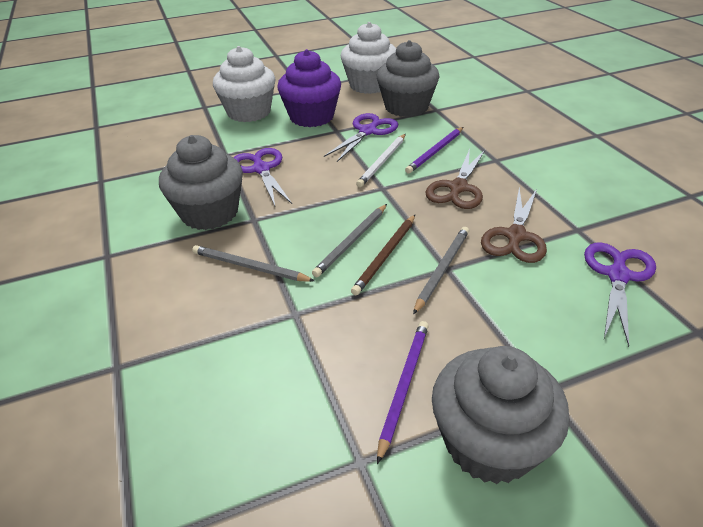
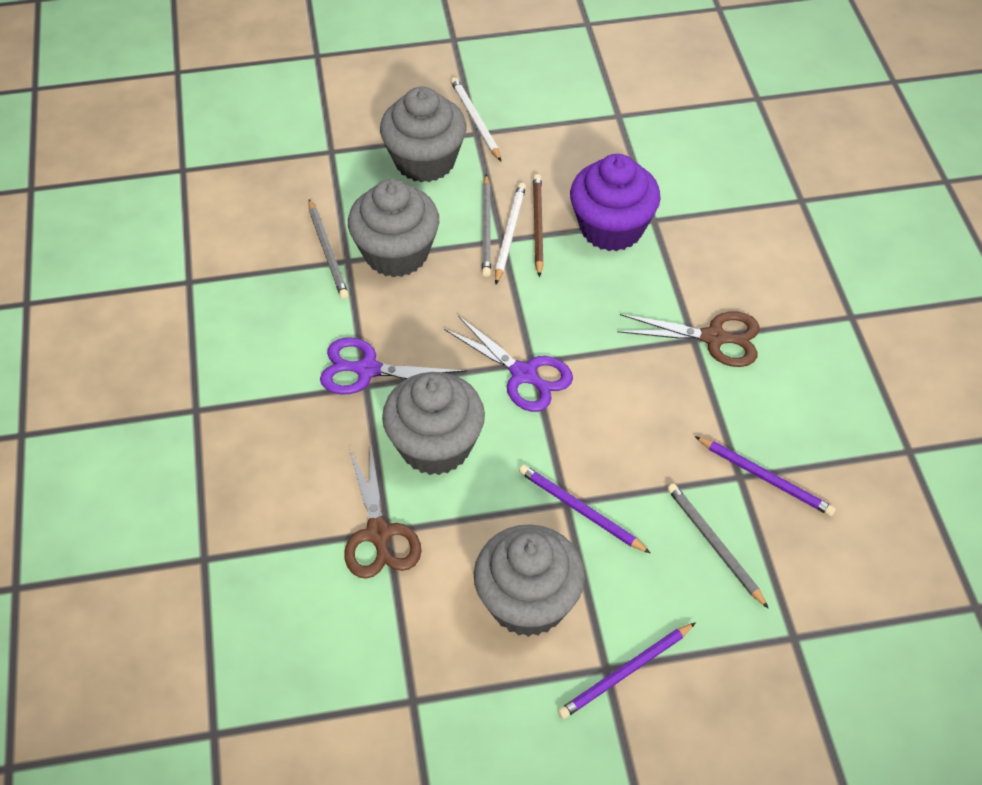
grey cupcake: [159,135,243,230] [377,40,439,117] [432,346,570,484] = 3 -> [348,179,439,277] [380,87,466,182] [382,372,485,475] [474,524,585,637] = 4
purple pencil: [377,321,429,464] [405,127,463,174] = 2 -> [519,465,650,553] [558,622,696,719] [695,436,836,516] = 3
purple scissors: [233,148,292,206] [324,113,398,162] [584,242,656,347] = 3 -> [320,337,466,394] [444,316,573,412] = 2
white cupcake: [213,46,276,122] [341,22,396,94] = 2 -> none = 0
white pencil: [356,134,406,187] = 1 -> [451,77,501,161] [495,183,526,284] = 2

